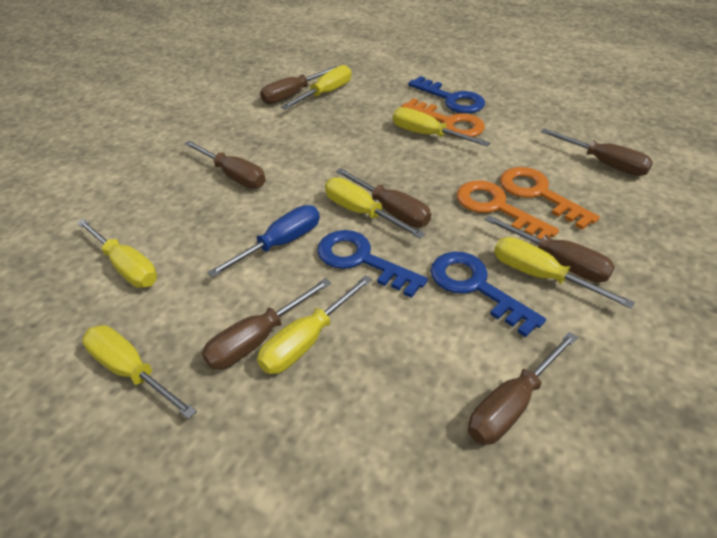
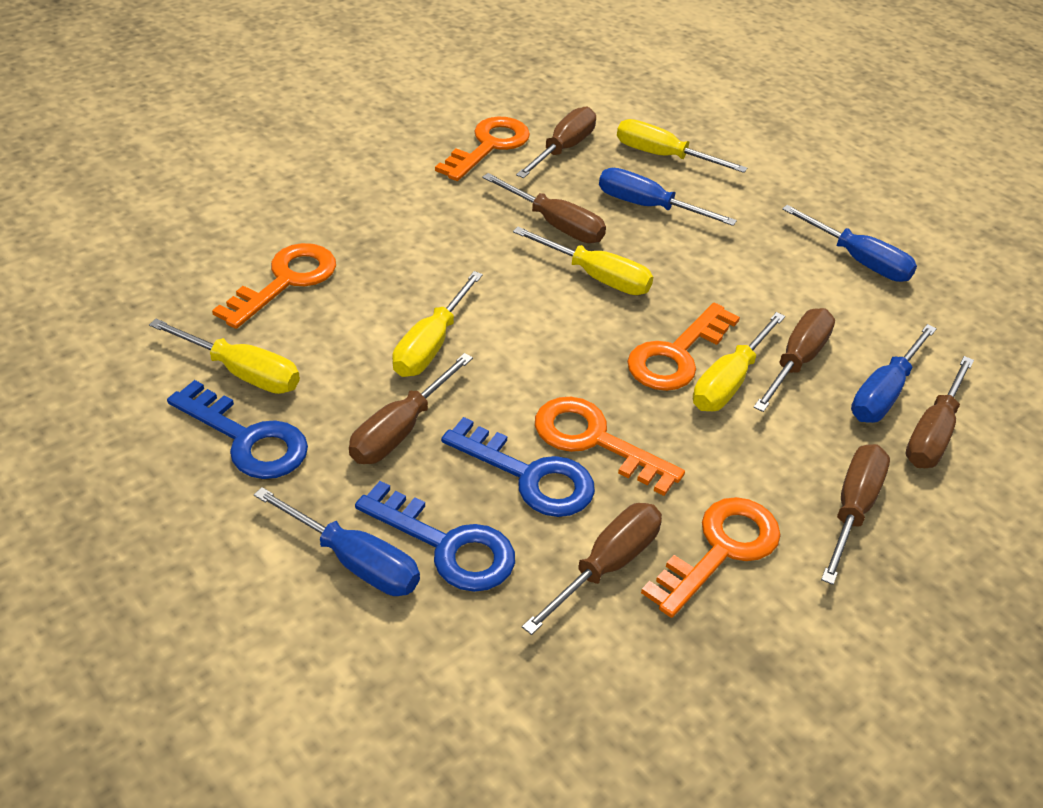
blue screwdriver: [207,205,320,278] = 1 -> [254,487,420,596] [599,168,737,226] [782,205,917,282] [851,324,937,423] = 4
orange key: [401,98,485,138] [457,180,559,240] [500,167,600,230] = 3 -> [212,243,336,329] [435,117,530,181] [535,397,685,496] [627,303,740,391] [641,497,781,618] = 5
yellow screwdriver: [77,219,157,288] [82,325,197,419] [257,275,372,374] [281,65,352,110] [325,177,425,239] [393,107,490,147] [494,237,635,309] = 7 -> [149,319,300,394] [392,271,483,377] [513,227,653,295] [617,119,747,173] [693,312,785,411] = 5

